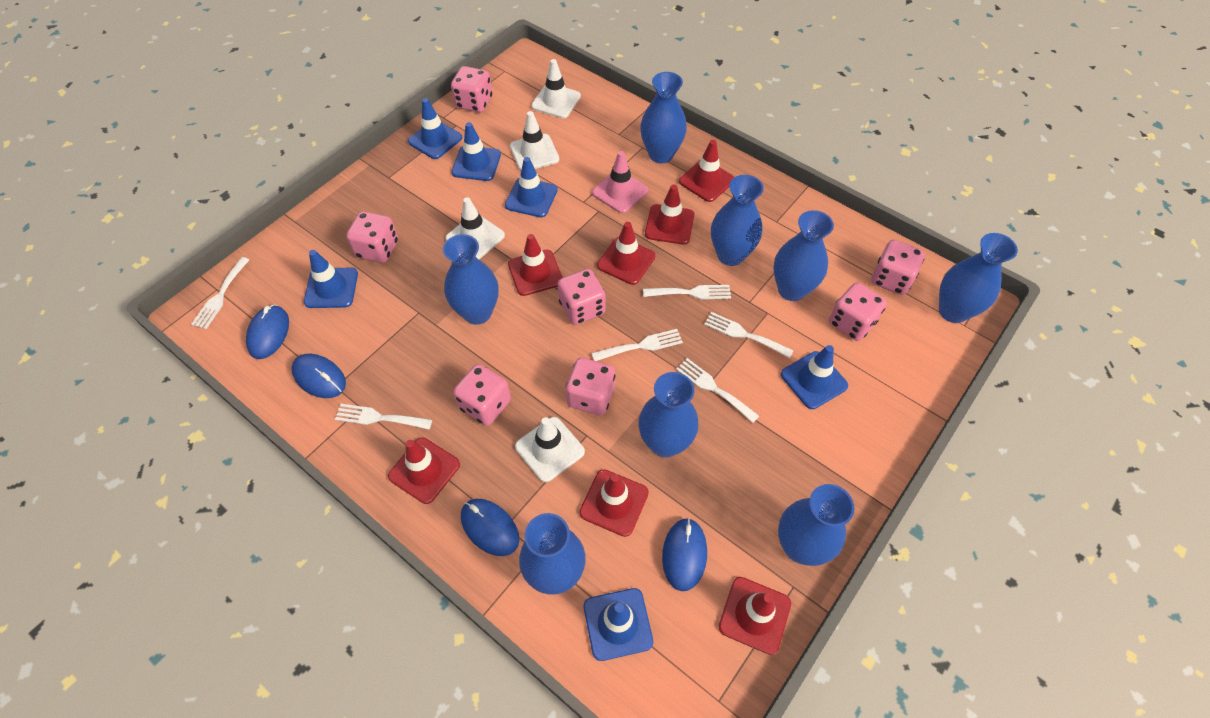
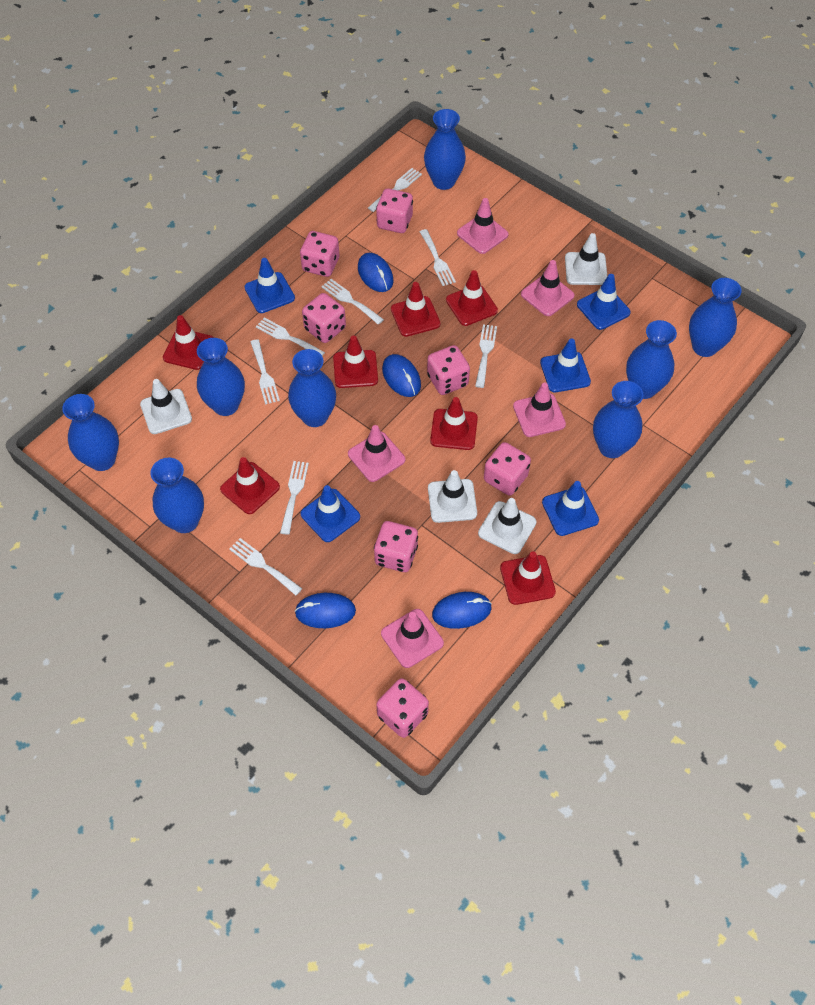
blue traffic cone: [304,250,358,308] [408,98,462,159] [451,122,501,181] [505,157,558,218] [584,588,653,661] [781,345,848,409] = 6 -> [245,258,295,313] [301,485,360,542] [540,339,591,392] [542,481,599,536] [577,274,631,330] = 5
pink traffic cone: [592,151,648,213] = 1 -> [348,425,405,482] [381,609,444,668] [457,198,509,254] [513,383,566,437] [521,260,574,316] = 5
white fork: [191,257,249,329] [335,404,432,429] [592,329,683,361] [643,285,731,299] [676,358,759,423] [704,312,794,358] = 6 -> [229,538,302,596] [251,339,280,405] [256,317,325,356] [280,461,309,535] [321,279,384,325] [368,168,422,212] [420,229,456,286] [475,324,497,388] = 8

